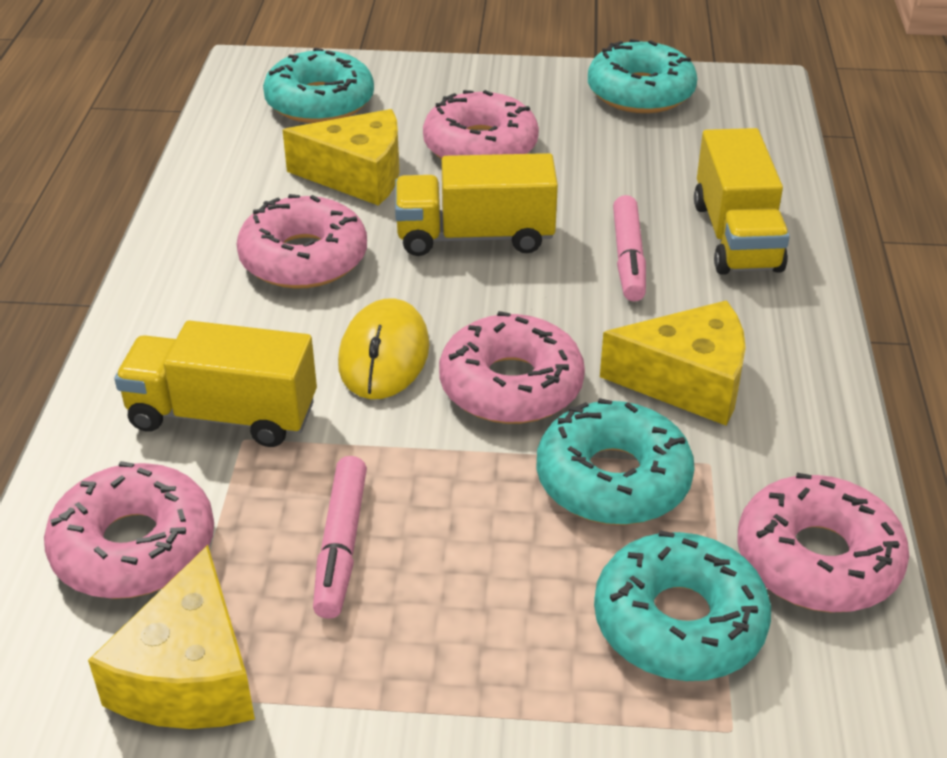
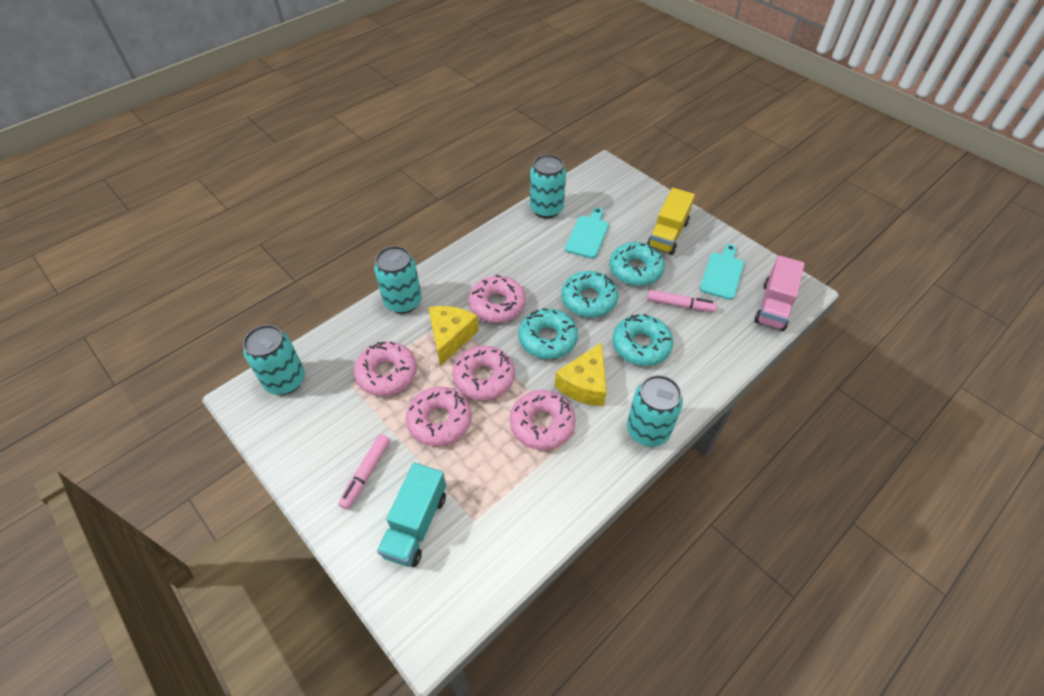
pink truck: none = 0 -> [754,255,805,331] = 1
turquoise can: none = 0 -> [243,325,305,395] [374,246,422,314] [530,154,566,219] [627,375,683,447] = 4
turquoise cutting board: none = 0 -> [565,207,609,259] [700,244,744,300] = 2
turquoise truck: none = 0 -> [377,463,446,567] = 1
yellow cheese: [88,545,255,729] [283,109,399,206] [600,300,746,426] = 3 -> [429,306,479,366] [555,342,607,406] = 2
yellow mouse: [338,298,429,399] = 1 -> none = 0
yellow truck: [115,320,317,447] [395,153,558,256] [694,128,790,275] = 3 -> [647,188,695,255] = 1

